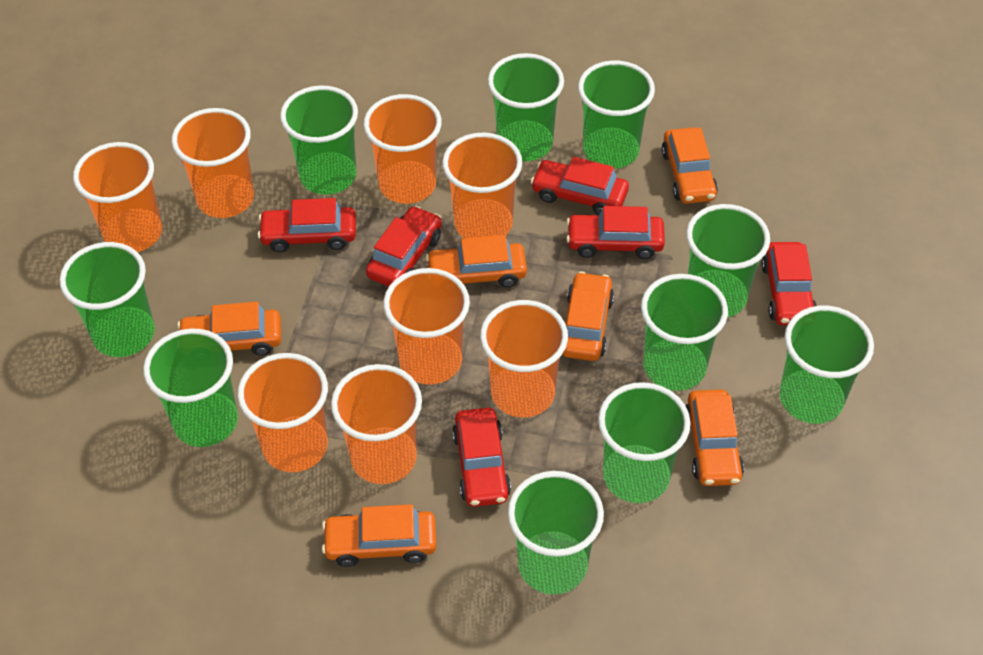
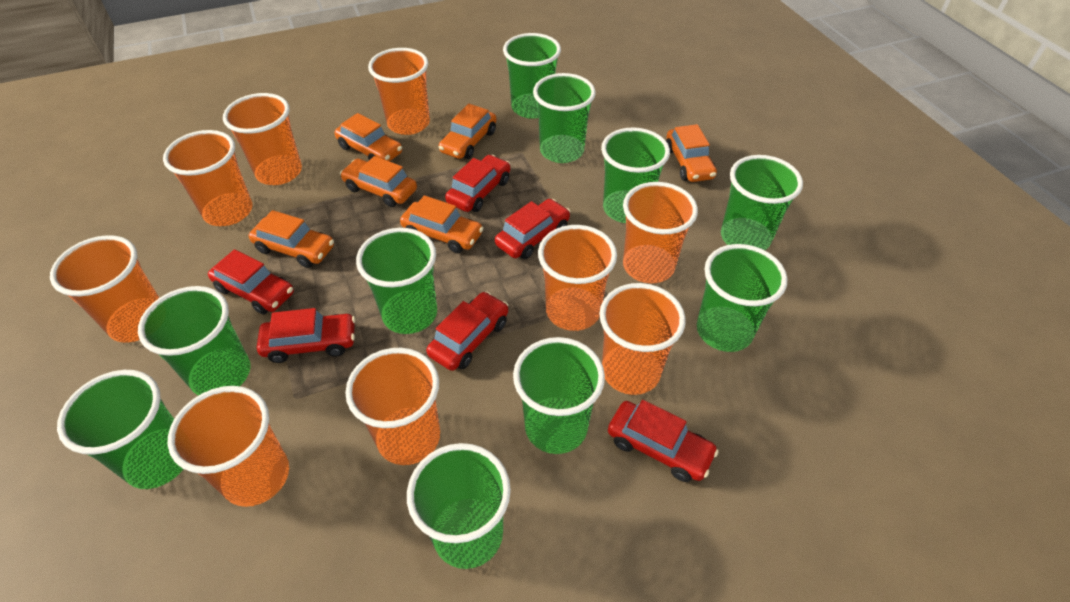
orange cup: [73,142,162,252] [171,108,254,218] [237,353,328,472] [331,364,422,484] [363,94,442,204] [383,268,470,385] [442,133,522,238] [480,300,568,418] = 8 -> [50,235,159,343] [163,130,253,226] [168,386,289,507] [223,93,302,185] [345,348,440,465] [368,48,430,135] [538,225,617,331] [599,283,686,395] [623,182,698,283] = 9

